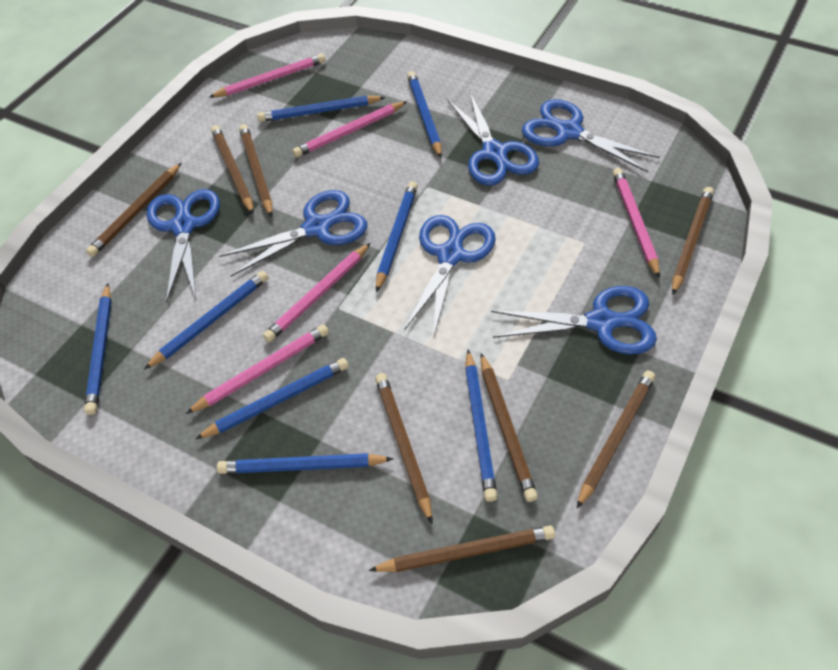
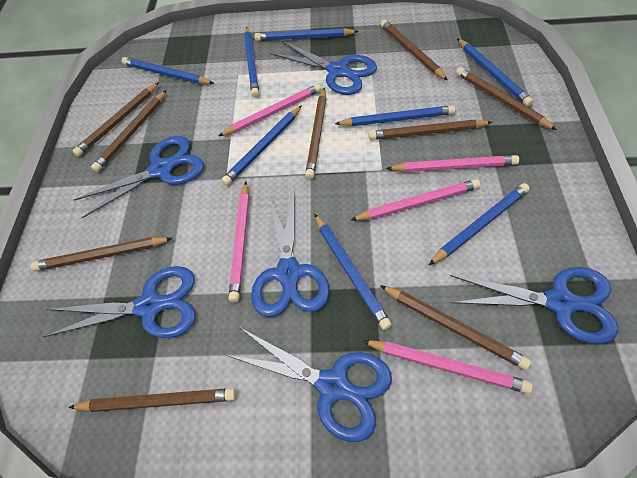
brown pencil: [86,163,181,257] [211,125,254,215] [239,124,273,217] [369,526,555,572] [375,373,432,524] [480,353,538,502] [577,370,655,509] [672,187,714,295] = 8 -> [30,237,173,271] [68,388,236,412] [73,82,159,157] [91,90,167,172] [305,88,326,179] [368,120,492,140] [380,19,448,80] [380,285,531,370] [456,67,557,130] = 9

